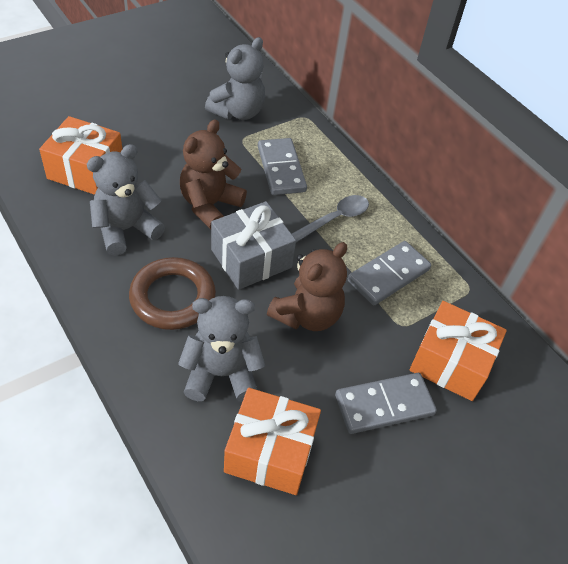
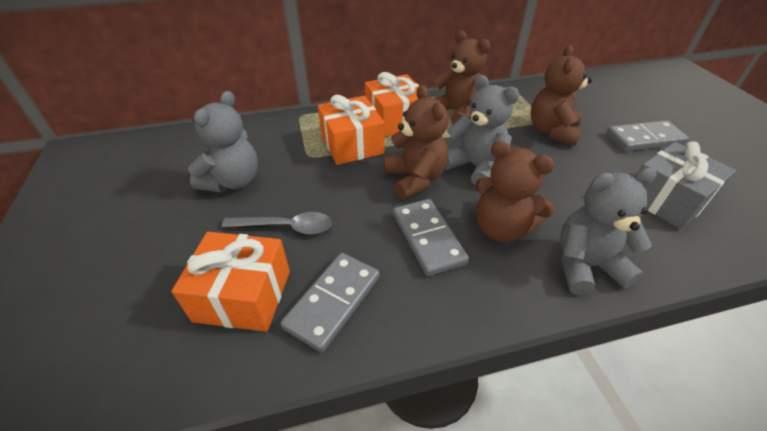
brown ring: [129,257,216,330] = 1 -> none = 0
brown teddy bear: [180,119,247,230] [267,242,347,331] = 2 -> [384,85,448,200] [433,30,491,125] [475,141,555,242] [531,45,592,146] = 4

